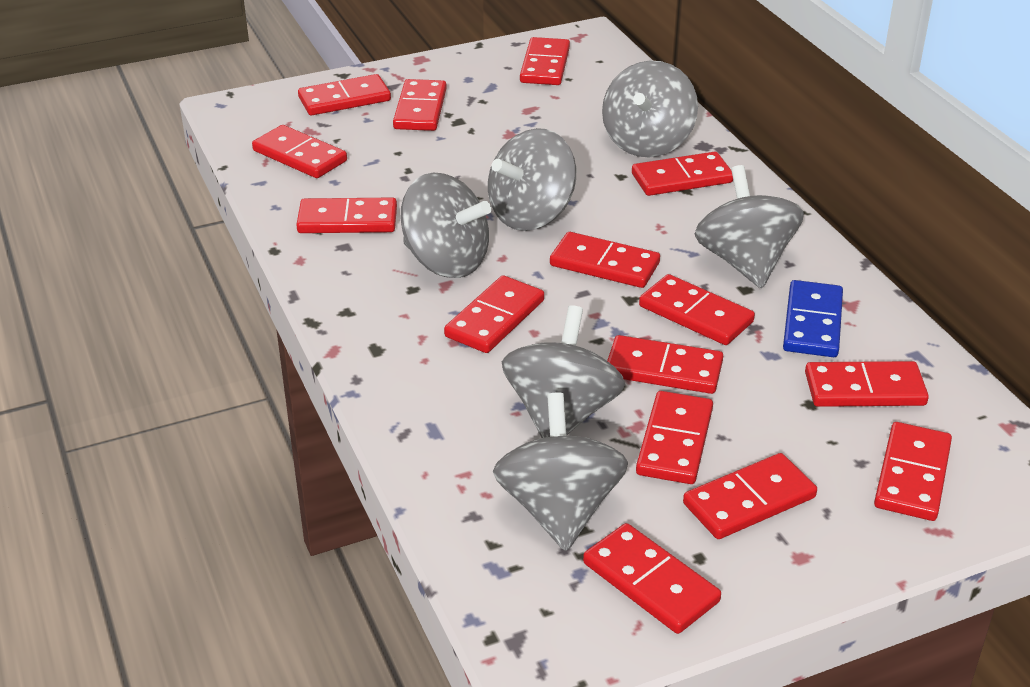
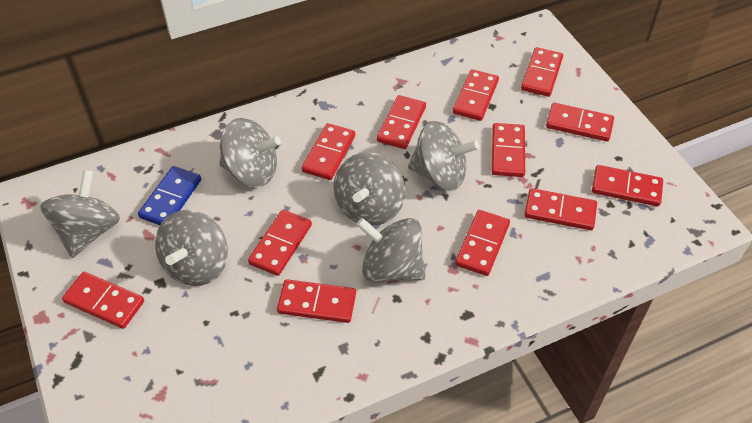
red domino: [252,125,347,178] [296,198,397,233] [298,74,391,115] [393,79,447,131] [444,275,544,353] [520,37,570,85] [550,232,660,288] [583,523,721,634] [607,335,723,394] [632,152,733,196] [636,391,713,484] [639,274,755,345] [683,453,817,539] [805,361,929,407] [874,422,952,521] = 15 -> [62,272,144,329] [248,210,312,276] [277,279,356,323] [302,123,355,180] [377,95,426,149] [453,69,499,121] [455,210,510,276] [492,123,525,177] [521,47,563,97] [524,188,597,230] [546,103,614,142] [592,165,663,206] = 12

